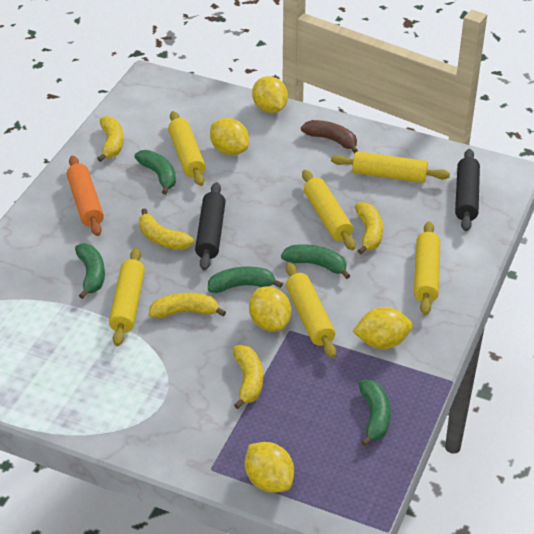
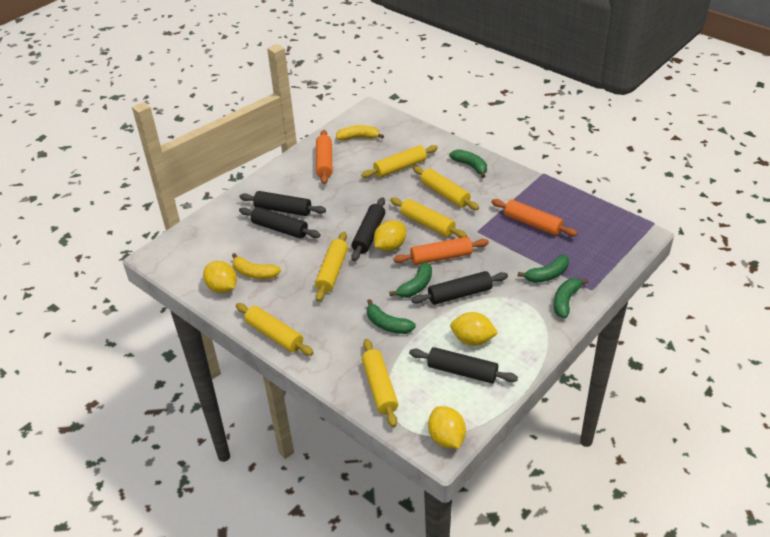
black rolling pin: [195,182,226,270] [455,149,480,231] = 2 -> [239,191,326,216] [239,207,321,239] [351,198,385,261] [409,347,518,383] [411,271,508,305] = 5
brown banana: [301,120,358,154] = 1 -> none = 0
orange rolling pin: [66,156,104,236] = 1 -> [316,130,332,184] [393,237,489,265] [491,199,578,236] = 3
yellow banana: [97,116,124,162] [139,208,194,250] [149,293,226,319] [233,345,263,409] [355,202,383,254] = 5 -> [232,253,281,279] [336,125,384,141] = 2
yellow lemon: [210,118,249,155] [245,442,294,493] [249,286,291,331] [252,76,288,113] [353,307,413,349] = 5 -> [203,261,237,293] [374,220,406,251] [428,406,466,449] [450,312,498,346] = 4

